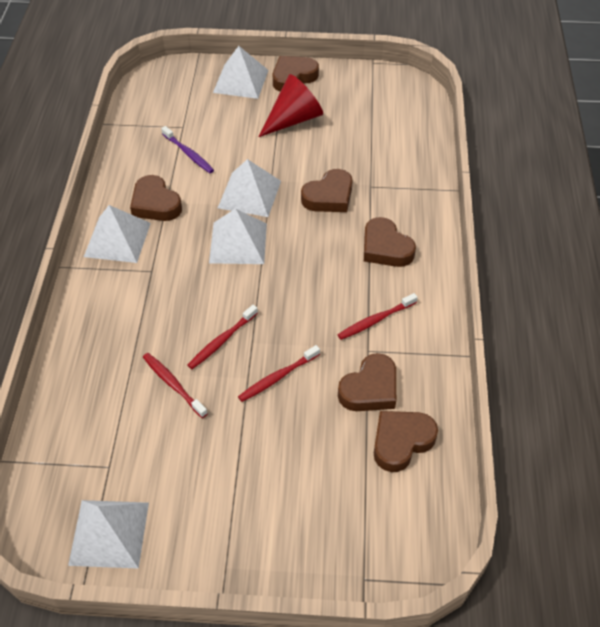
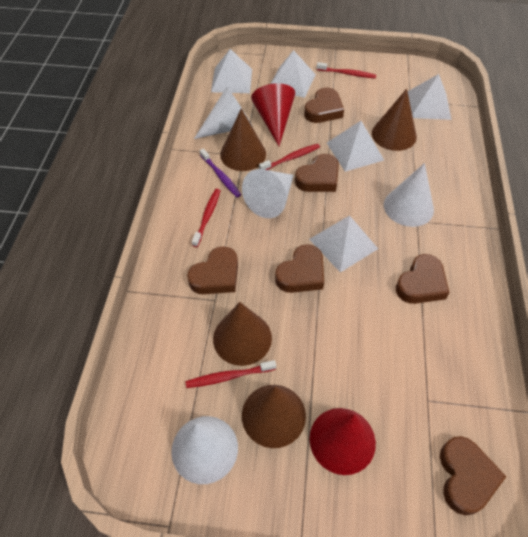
brown cone: none = 0 -> [213,302,272,366] [220,109,266,171] [242,385,306,448] [372,89,417,151] = 4
red cone: [259,74,323,137] = 1 -> [251,83,295,146] [309,408,376,475] = 2
white cone: none = 0 -> [171,416,238,484] [194,87,252,139] [242,169,294,218] [384,163,434,227] = 4

